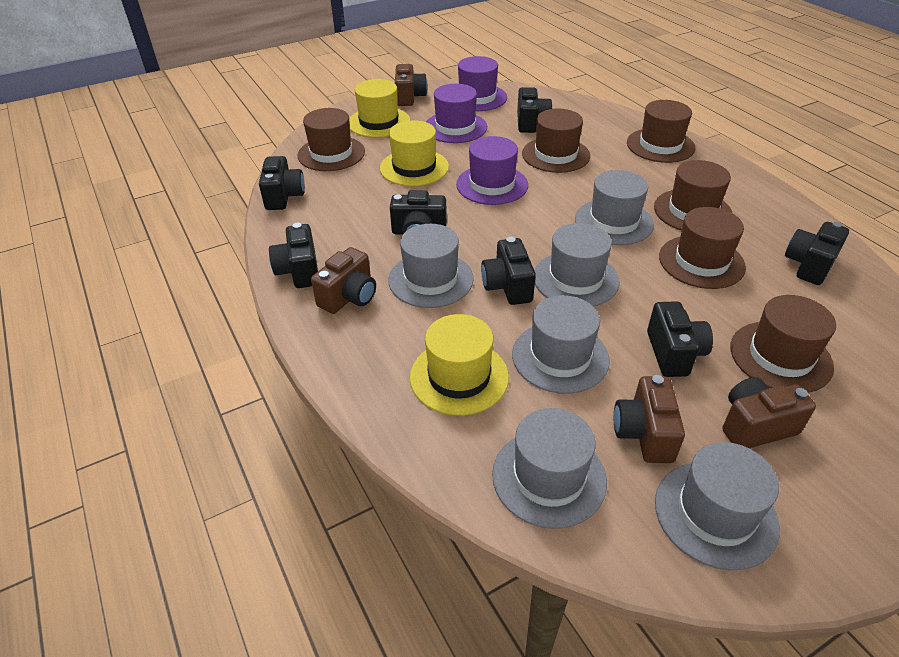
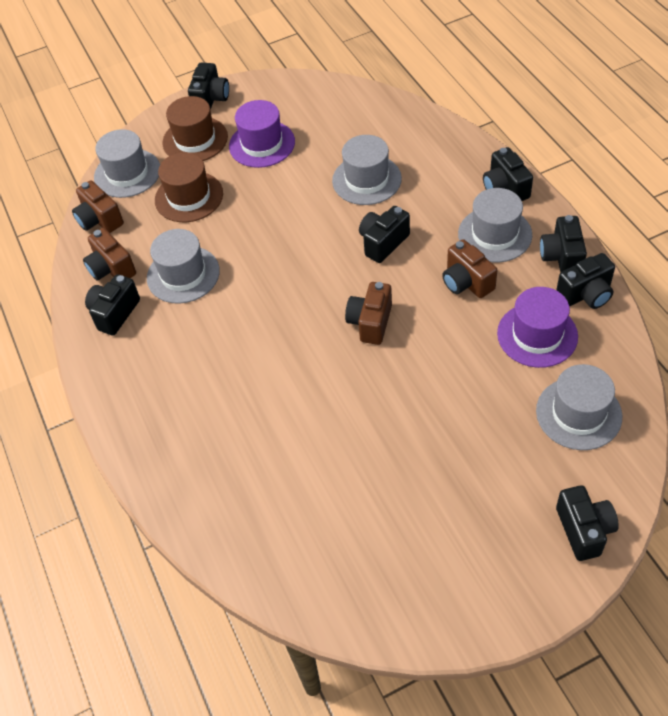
brown hat: [297,108,365,171] [522,109,590,173] [627,100,695,163] [654,160,732,231] [659,207,746,289] [730,295,836,393] = 6 -> [155,152,223,222] [162,96,228,161] = 2
grey hat: [388,224,474,308] [492,408,607,529] [512,295,610,394] [534,223,620,306] [575,170,654,245] [655,442,780,570] = 6 -> [94,129,160,198] [147,229,220,304] [332,135,402,205] [458,188,532,262] [536,364,622,450] = 5
purple hat: [426,84,487,143] [456,136,528,205] [458,56,507,111] = 3 -> [229,100,295,168] [497,287,578,368] = 2
yellow hat: [349,79,410,138] [380,120,449,186] [410,314,509,416] = 3 -> none = 0

